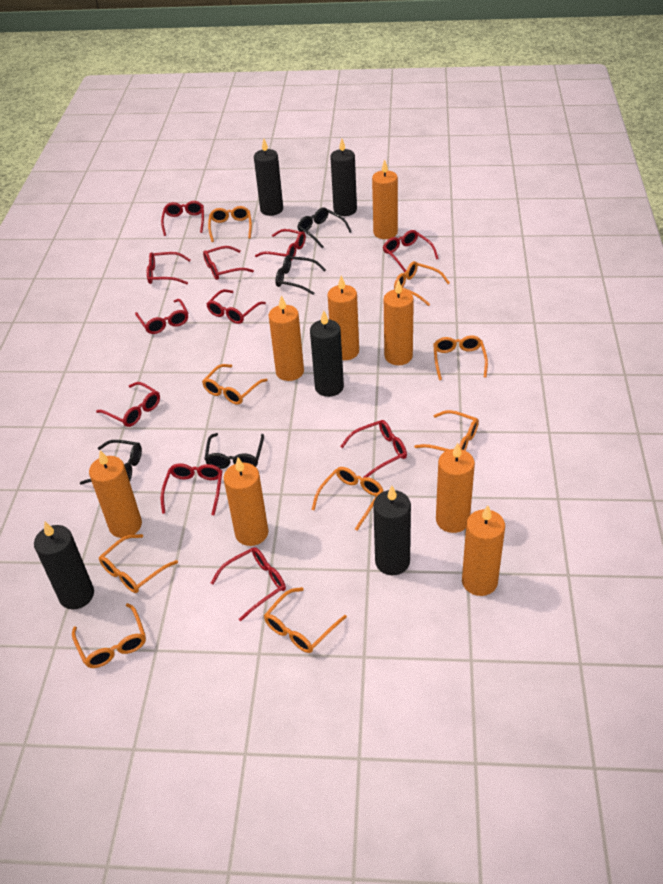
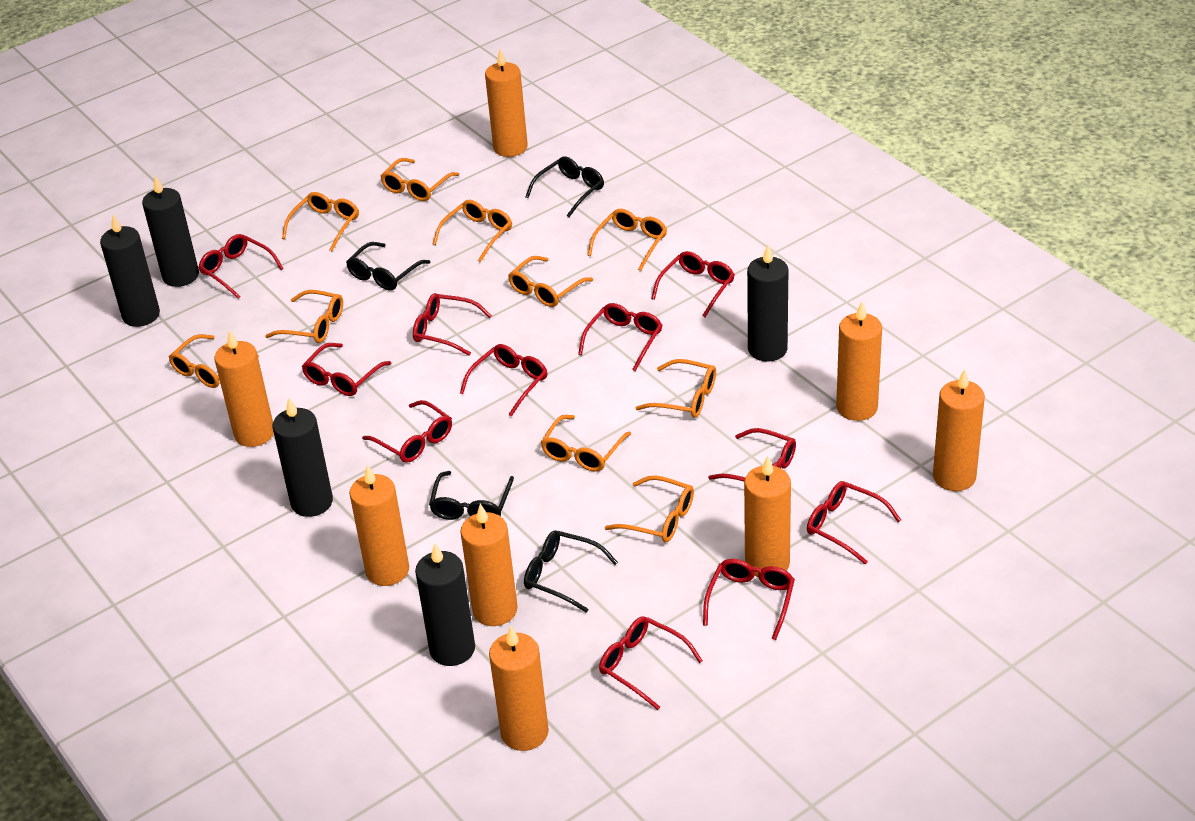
orange glasses: [72,603,146,668] [99,534,178,593] [202,364,268,405] [208,206,252,242] [264,587,347,653] [311,467,383,531] [394,261,450,306] [414,410,479,451] [433,336,488,380] = 9 -> [169,334,259,388] [265,290,343,343] [282,192,359,251] [380,158,460,201] [433,200,512,262] [508,256,593,307] [541,415,631,472] [587,209,667,271] [605,475,694,542] [636,359,716,418] = 10

